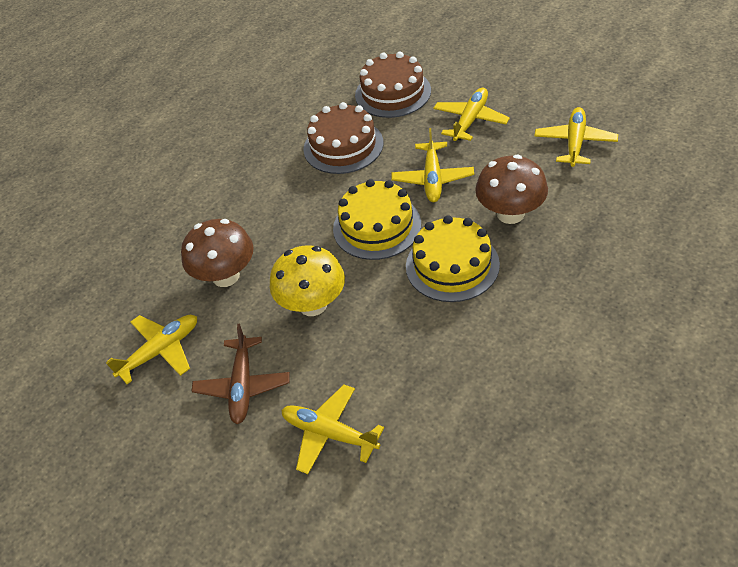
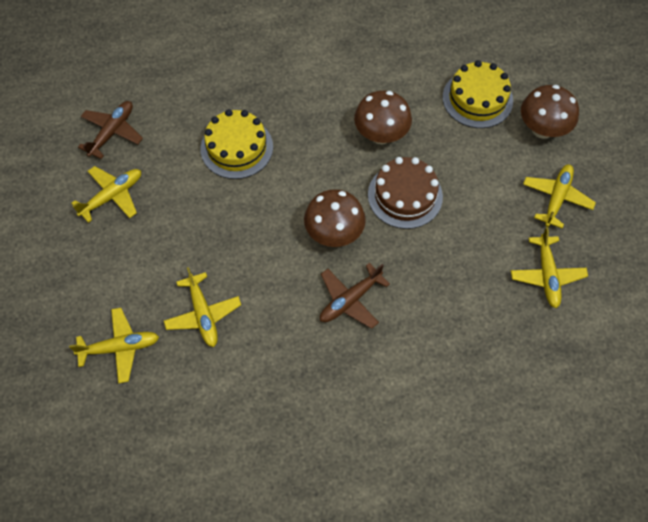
brown cake: [303,102,383,174] [355,52,431,118] = 2 -> [368,157,443,229] = 1
brown mushroom: [181,219,254,287] [475,155,548,224] = 2 -> [304,189,366,247] [354,91,412,144] [521,85,579,139] = 3
brown plane: [191,323,290,424] = 1 -> [78,101,143,159] [320,263,390,329] = 2
yellow mushroom: [270,245,345,316] = 1 -> none = 0

